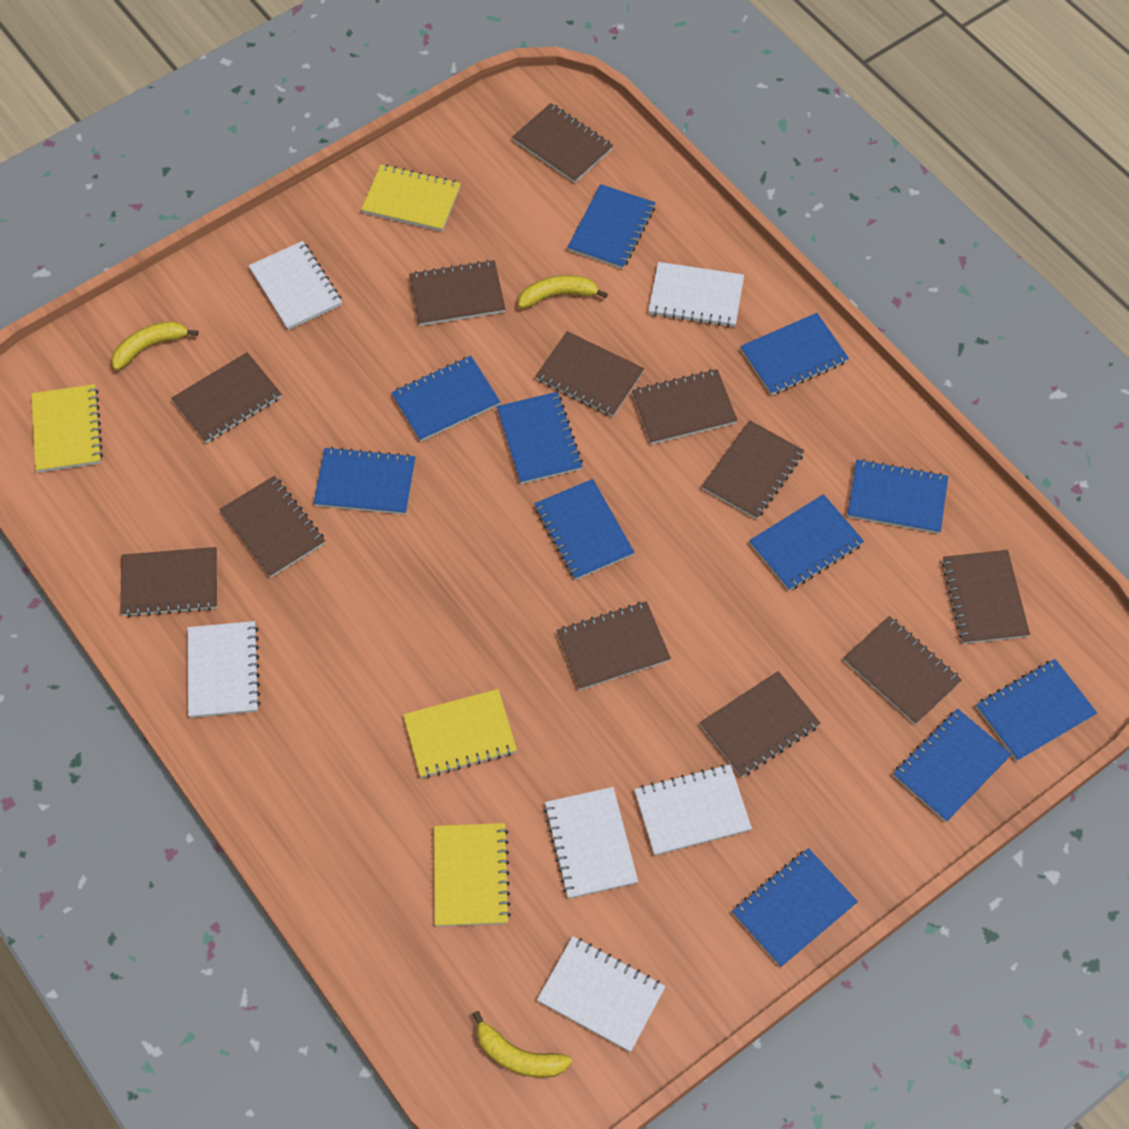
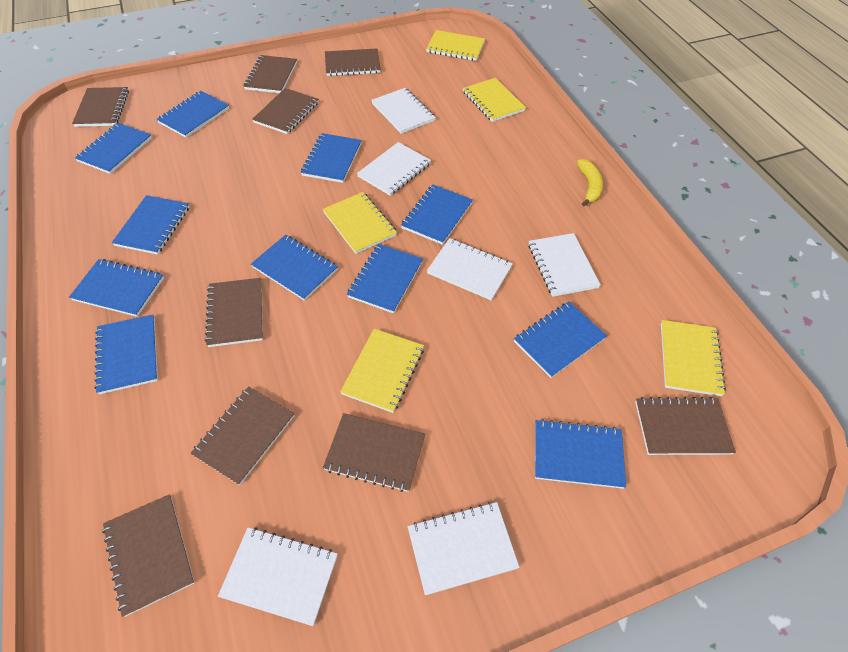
brown notebook: [120,547,217,617] [171,352,281,443] [219,476,325,578] [409,260,505,326] [512,103,613,183] [536,331,644,417] [556,601,671,690] [632,369,738,445] [700,671,820,777] [702,420,805,519] [844,616,962,725] [942,550,1030,644] = 12 -> [72,87,129,127] [102,494,195,617] [190,387,295,485] [205,278,263,347] [244,55,297,93] [252,88,318,134] [323,413,425,492] [325,48,381,76] [635,397,736,455] = 9
yellow banana: [112,321,198,371] [472,1011,572,1078] [518,275,608,309] = 3 -> [577,159,603,206] = 1
yellow notebook: [31,384,103,473] [361,164,461,232] [403,689,517,778] [434,823,511,927] = 4 -> [323,192,397,254] [340,329,424,413] [426,30,485,61] [463,78,526,122] [661,320,726,396] = 5

